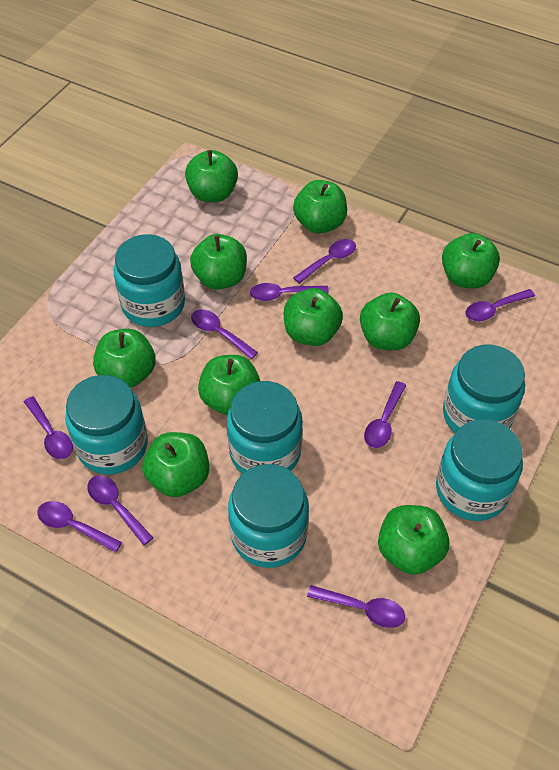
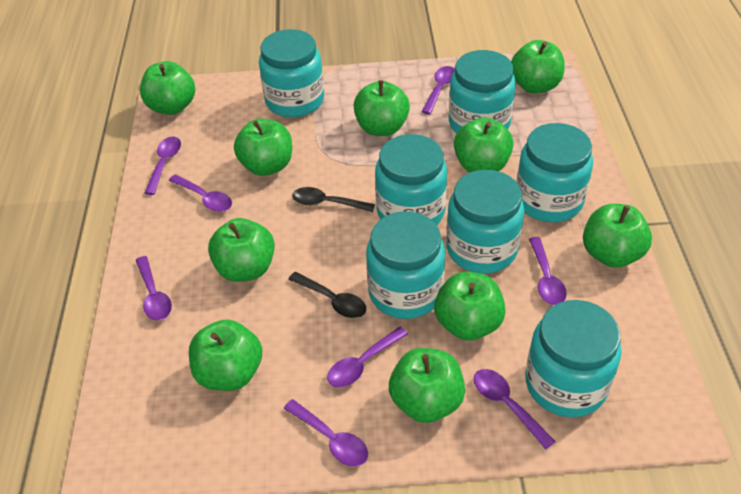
black spoon: none = 0 -> [288,272,366,318] [292,187,375,212] = 2
purple spoon: [24,396,73,459] [37,501,122,553] [87,475,153,546] [191,309,258,359] [250,283,329,301] [293,239,356,284] [307,585,405,628] [364,381,406,448] [465,289,535,321] = 9 -> [136,256,172,321] [145,137,181,195] [169,174,232,212] [284,399,368,466] [327,327,408,387] [422,66,455,114] [474,369,555,450] [529,237,567,305] = 8
turquoise jar: [65,375,148,475] [114,234,185,327] [227,381,303,474] [228,464,309,568] [436,419,523,521] [443,345,525,433] = 6 -> [259,29,324,117] [366,211,445,319] [375,134,447,225] [446,170,524,273] [449,50,516,133] [516,123,593,222] [525,300,622,417] = 7

